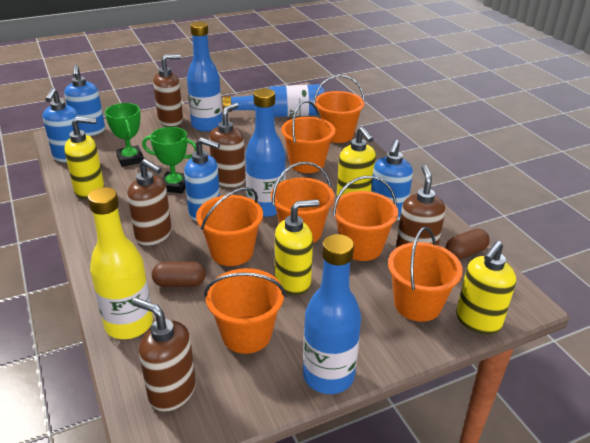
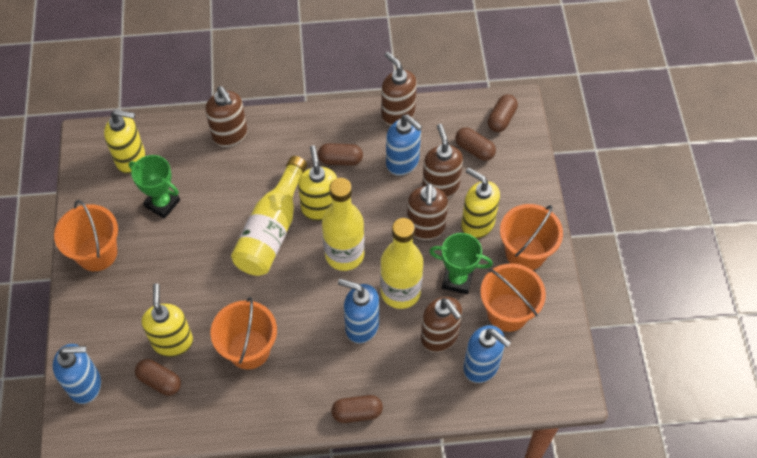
blue bottle: [187,22,222,132] [223,84,324,117] [245,88,286,217] [303,234,361,394] = 4 -> none = 0
brown capsule: [152,262,206,287] [446,229,490,259] = 2 -> [135,359,181,396] [318,143,363,166] [331,395,383,423] [455,127,496,161] [488,94,518,132] = 5
orange bucket: [196,187,263,266] [204,268,286,354] [271,162,334,243] [281,100,335,173] [314,75,365,143] [332,176,398,261] [388,227,463,322] = 7 -> [54,200,118,271] [211,297,277,369] [480,263,546,332] [500,204,563,270] = 4
yellow bottle: [88,187,153,339] = 1 -> [231,156,307,276] [322,178,365,271] [380,218,423,309] = 3

